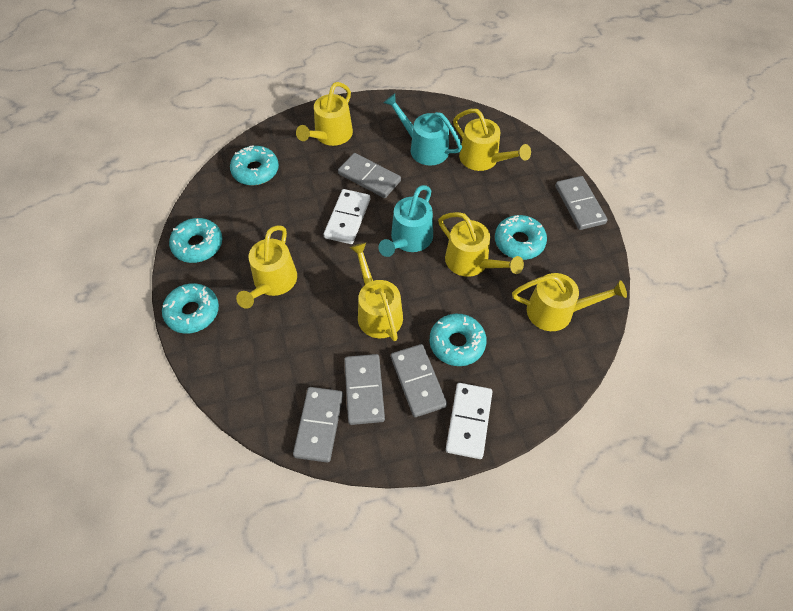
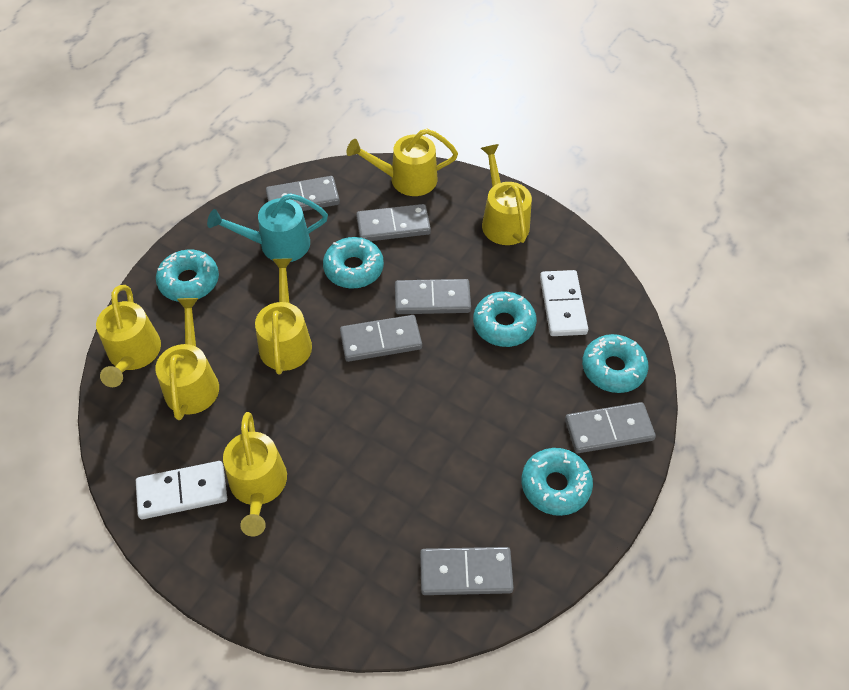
grey domino: [293,387,343,463] [338,153,401,198] [344,354,385,425] [391,344,447,417] [555,176,608,230] = 5 -> [266,176,340,211] [340,315,422,362] [356,204,431,241] [395,279,471,314] [420,547,514,595] [565,402,656,453] = 6
turquoise watering can: [378,185,433,257] [384,93,462,166] = 2 -> [207,193,328,262] = 1

